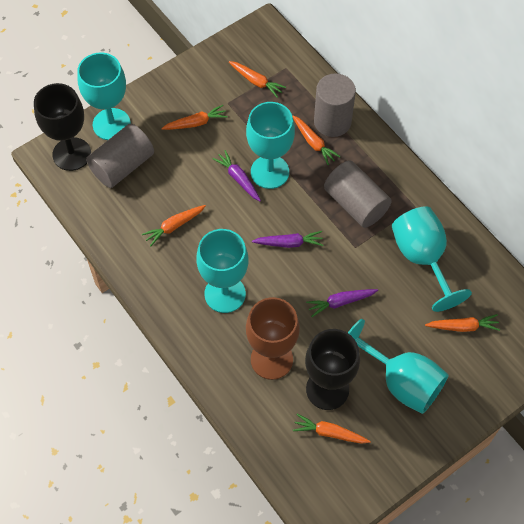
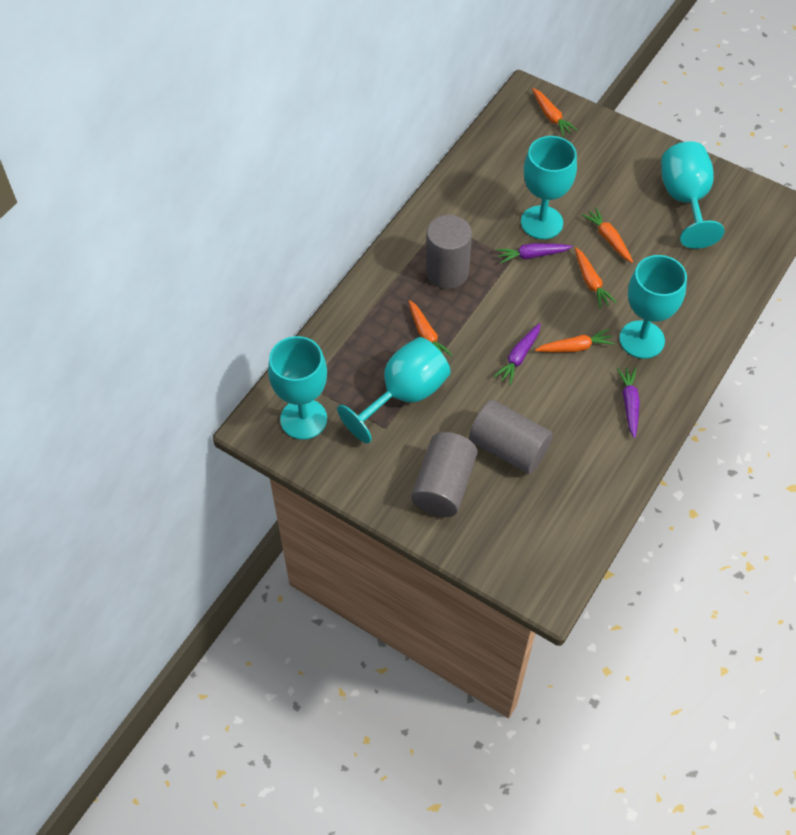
black goblet: [34,83,91,171] [305,329,360,410] = 2 -> none = 0
brown goblet: [246,297,300,380] = 1 -> none = 0
orange carrot: [142,205,206,247] [161,105,228,130] [229,61,286,98] [292,115,341,165] [293,414,371,444] [425,314,500,332] = 6 -> [409,300,453,356] [532,88,577,137] [535,329,615,352] [575,247,617,308] [582,208,633,263] = 5

